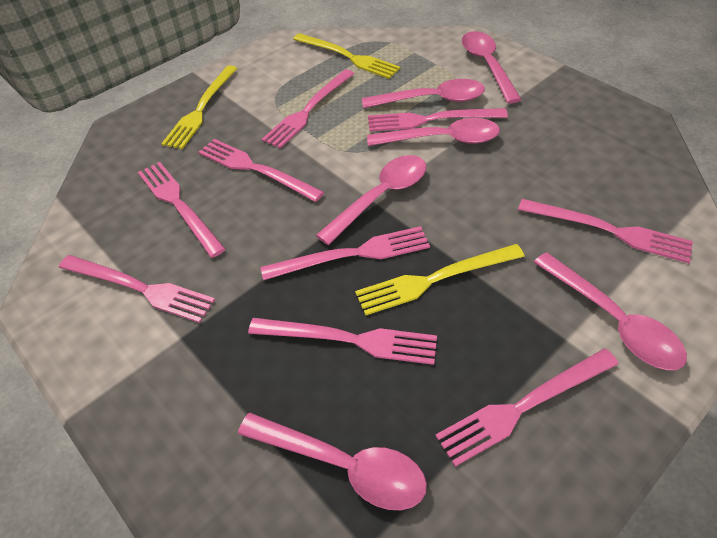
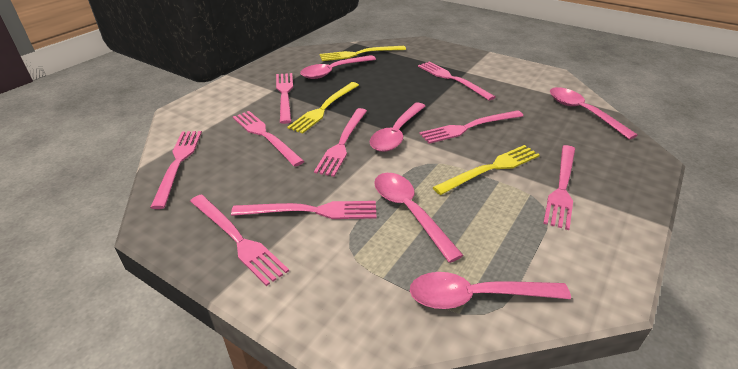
pink spoon: [238,413,427,510] [316,155,426,245] [362,79,485,108] [367,118,500,146] [462,31,522,104] [534,252,687,370] = 6 -> [300,55,376,79] [370,103,425,152] [374,173,464,263] [410,272,571,309] [550,87,638,140] = 5

